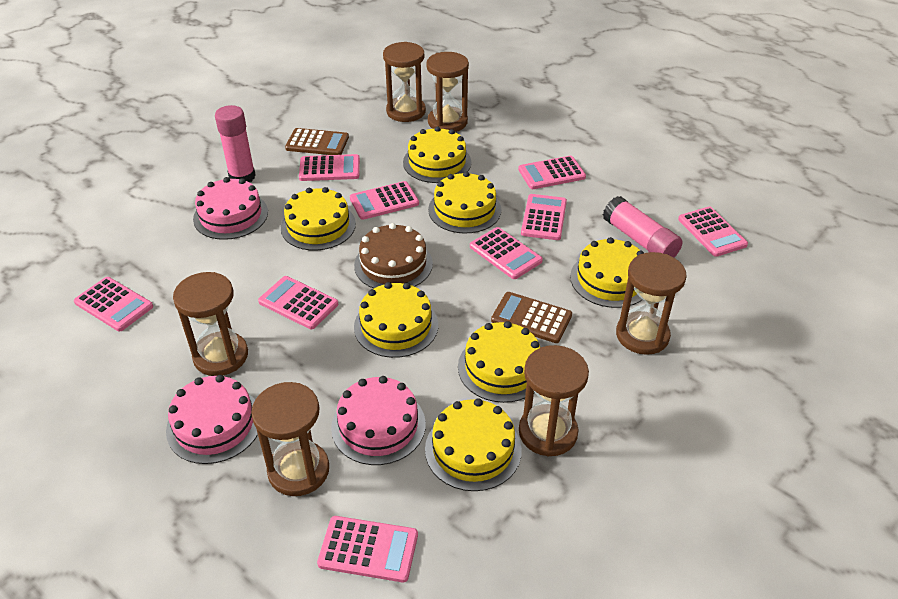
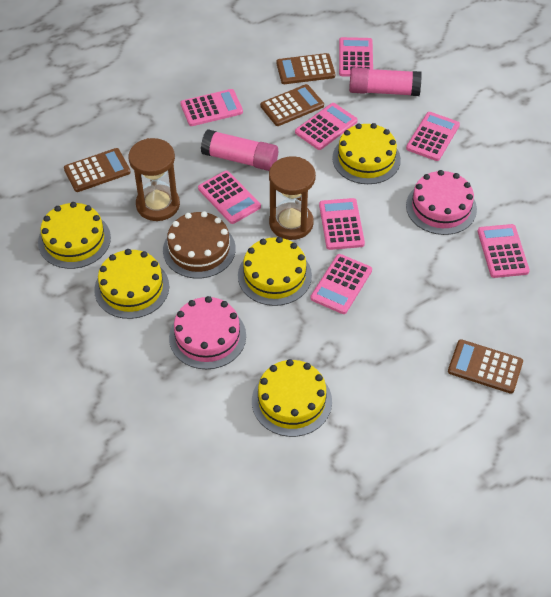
brown calculator: [285,128,349,155] [491,292,572,343] = 2 -> [64,148,131,192] [260,84,324,126] [276,53,335,84] [448,339,523,394] = 4
brown hourglass: [173,272,248,376] [251,382,329,496] [383,42,426,122] [426,52,469,132] [519,345,589,457] [616,252,686,355] = 6 -> [128,138,180,221] [269,156,316,240] = 2
pink cake: [166,375,258,464] [193,177,268,240] [331,376,426,465] = 3 -> [169,296,246,369] [406,170,477,235] = 2
pink calculator: [74,277,153,332] [258,276,338,329] [299,154,360,181] [317,516,418,582] [350,181,419,220] [470,227,543,279] [518,156,586,189] [521,194,567,240] [678,206,748,257] = 9 -> [180,89,243,126] [198,171,261,224] [295,103,358,150] [310,254,372,314] [319,198,365,250] [339,37,373,77] [406,112,460,161] [478,224,530,278] = 8
yellow cake: [281,187,356,250] [354,282,438,358] [403,127,471,183] [425,398,522,491] [428,171,501,234] [458,321,540,403] [570,237,644,308] = 7 -> [38,202,111,269] [94,249,169,319] [238,237,312,306] [252,359,332,437] [332,123,401,184] = 5

